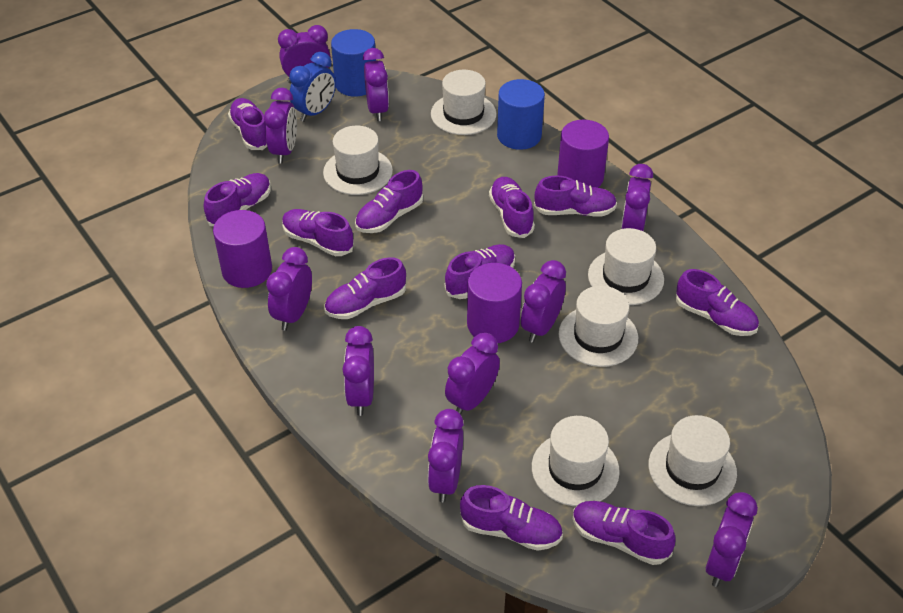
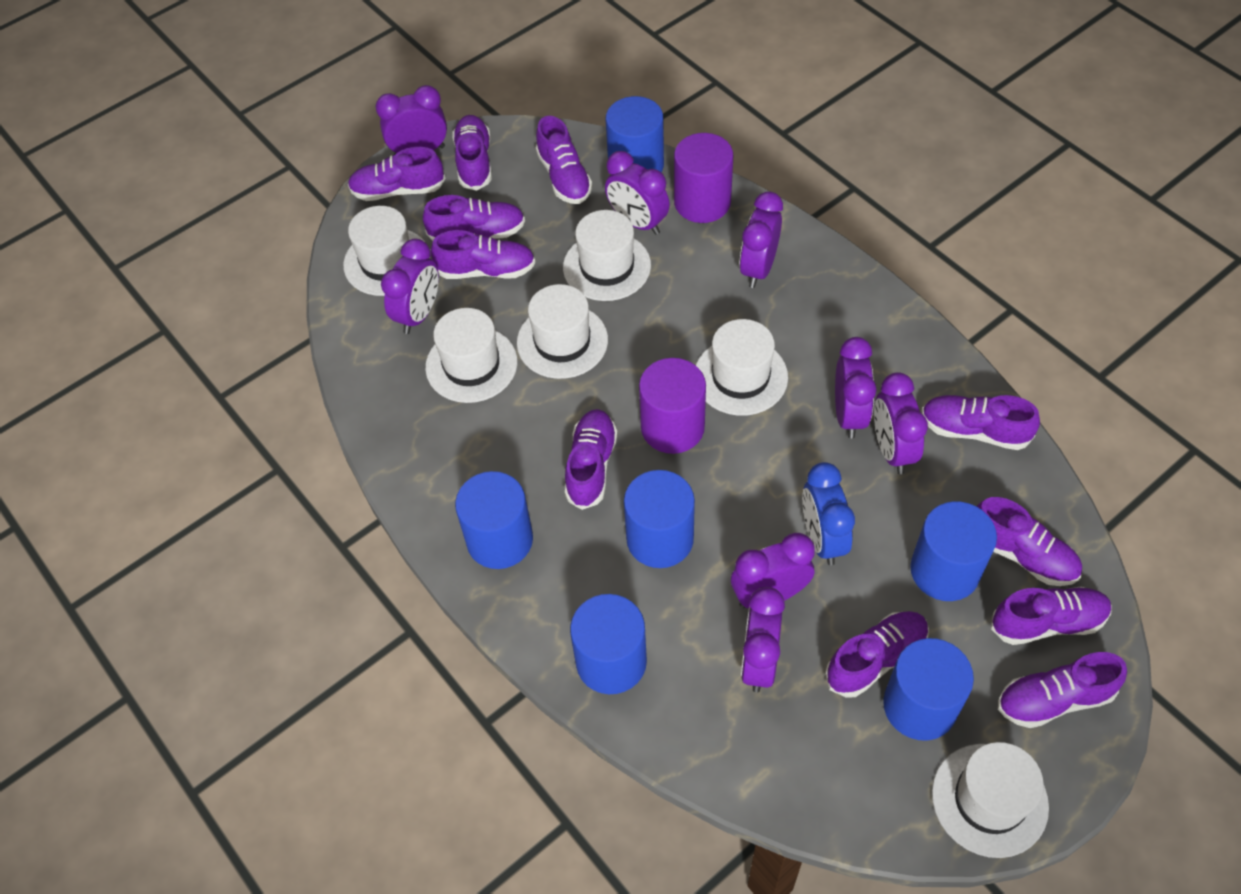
blue cylinder: [331,29,376,97] [497,79,545,150] = 2 -> [455,471,533,569] [570,594,647,694] [606,96,664,172] [624,470,695,568] [883,638,974,741] [910,501,997,601] = 6
purple clock: [264,88,297,164] [266,247,312,331] [278,25,331,83] [342,326,374,416] [363,48,389,121] [428,409,464,503] [445,333,500,414] [521,260,566,343] [621,164,653,231] [706,492,758,587] = 10 -> [376,85,447,155] [381,239,439,334] [605,151,670,235] [731,533,815,609] [739,191,783,288] [741,587,785,692] [835,337,877,439] [874,372,928,474] = 8
purple cylinder: [213,210,272,288] [467,263,522,343] [557,120,609,188] = 3 -> [639,358,706,454] [674,133,733,223] = 2

